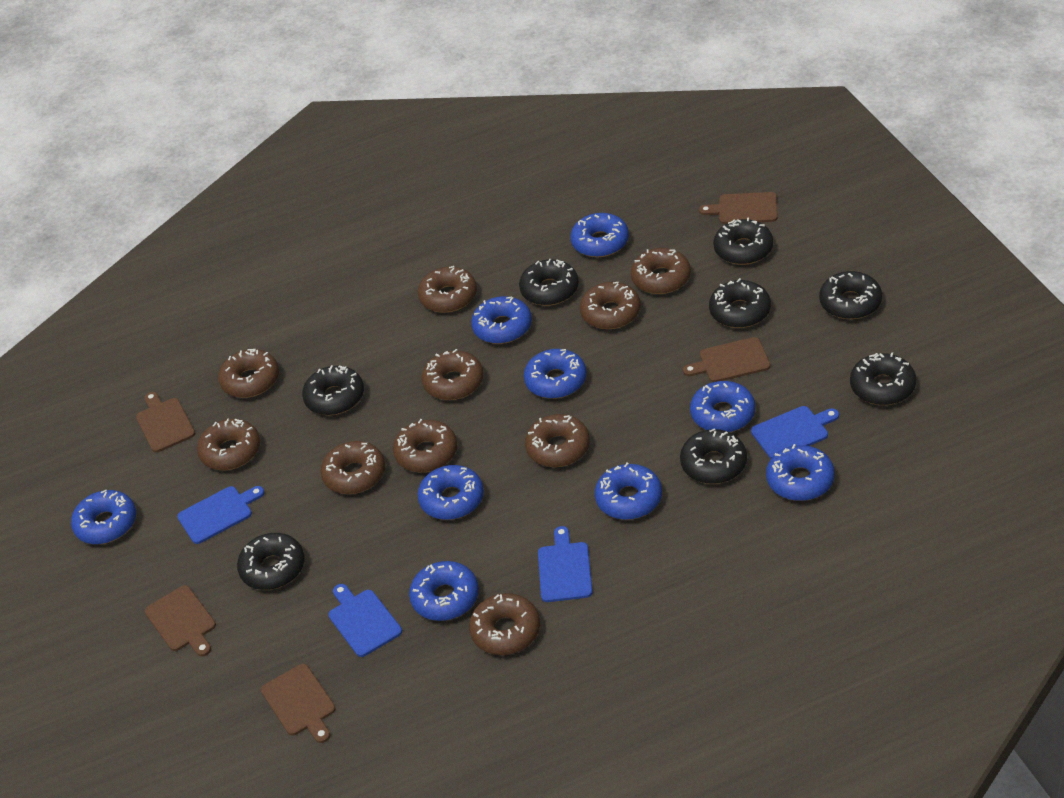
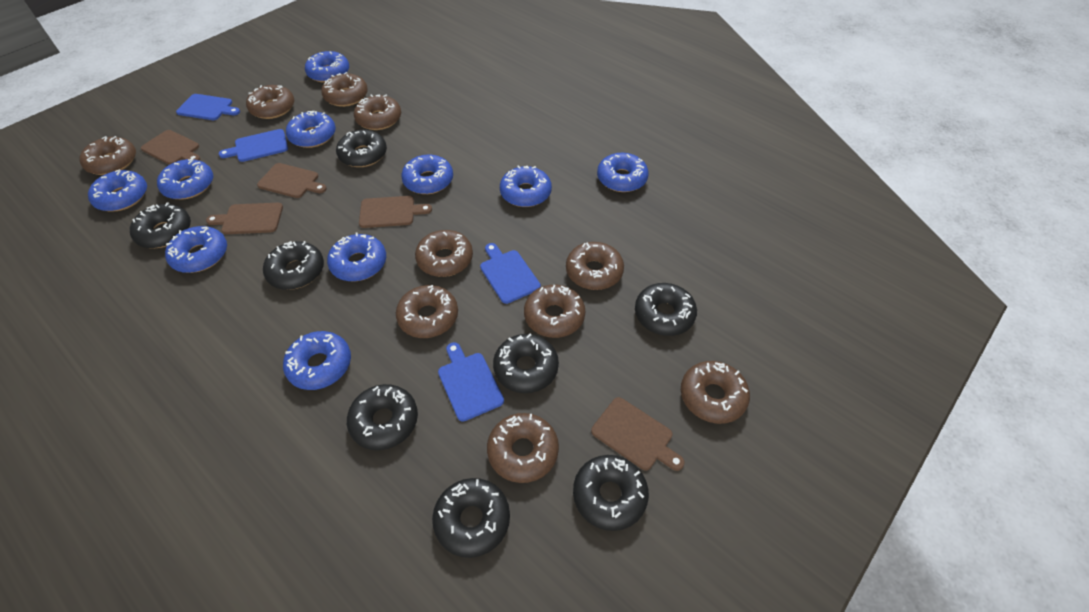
blue donut: [71,490,136,544] [409,561,479,621] [417,465,484,520] [471,296,532,344] [524,349,587,399] [571,213,629,257] [595,463,662,520] [690,381,755,432] [766,444,834,501] = 9 -> [88,169,147,211] [157,159,213,200] [165,226,227,273] [283,331,351,390] [286,111,336,148] [305,51,349,83] [327,232,386,281] [401,155,453,194] [500,165,552,207] [597,153,649,192] = 10

